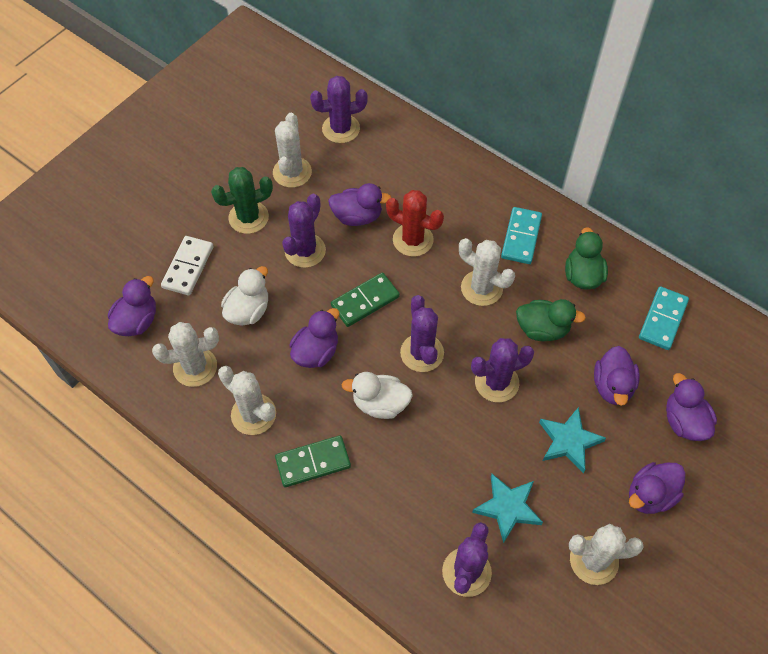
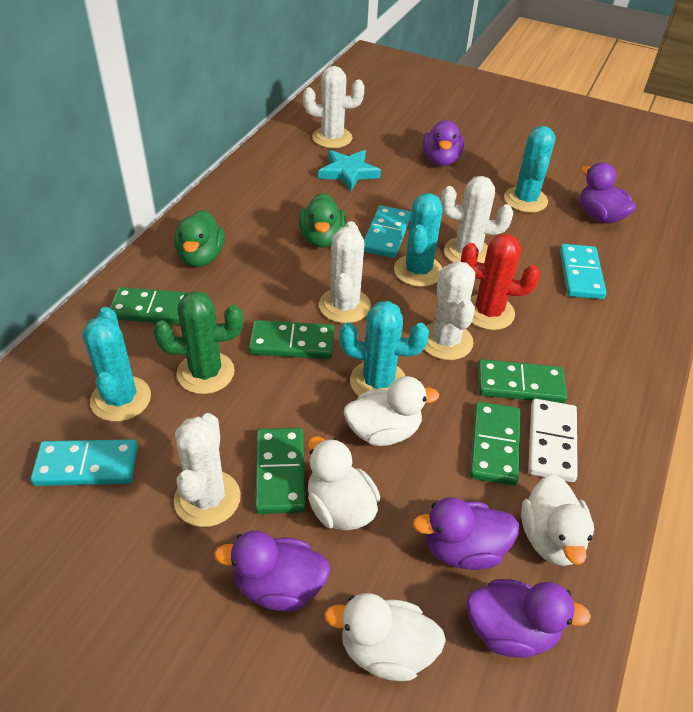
green domino: [275,435,351,487] [331,273,400,327] = 2 -> [109,287,190,325] [249,320,334,359] [255,428,305,514] [470,402,520,486] [478,359,567,403] = 5
purple cactus: [282,194,326,268] [310,76,368,143] [400,295,444,372] [442,522,492,597] [471,338,534,402] = 5 -> none = 0
purple duck: [108,276,156,336] [290,308,339,368] [328,183,391,226] [594,346,640,406] [629,462,686,514] [666,373,717,441] = 6 -> [214,531,331,611] [413,497,519,570] [423,120,464,166] [466,579,591,658] [580,162,636,224] = 5
turquoise cactus: none = 0 -> [82,307,151,422] [339,301,429,396] [394,193,443,287] [504,126,556,213] = 4
turquoise domino: [501,207,542,264] [639,286,689,350] = 2 -> [30,439,138,486] [364,206,411,258] [560,244,607,299] = 3
turquoise star: [472,474,543,543] [539,407,606,473] = 2 -> [318,150,381,191] = 1
white duck: [221,266,268,325] [341,372,413,419] = 2 -> [308,437,380,530] [324,593,446,681] [344,376,439,446] [521,474,594,566] = 4

